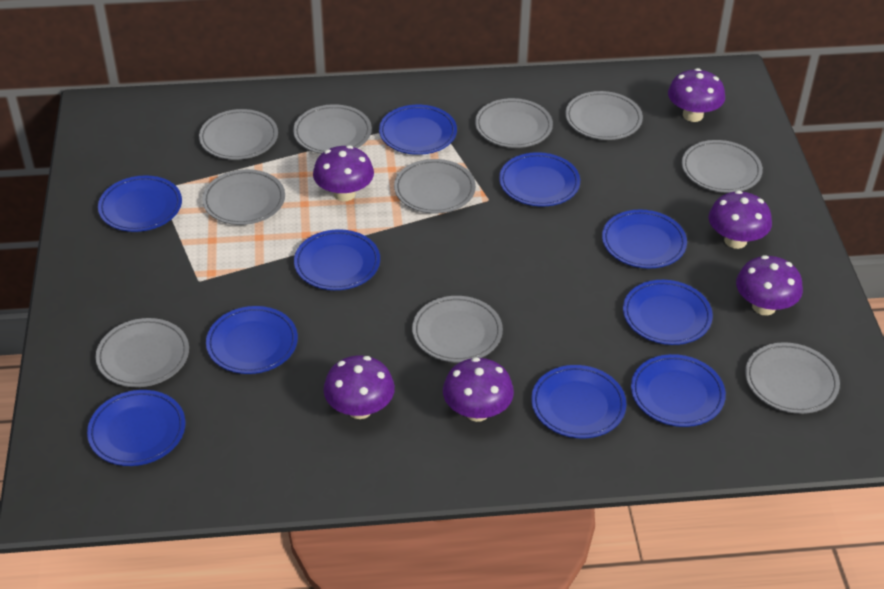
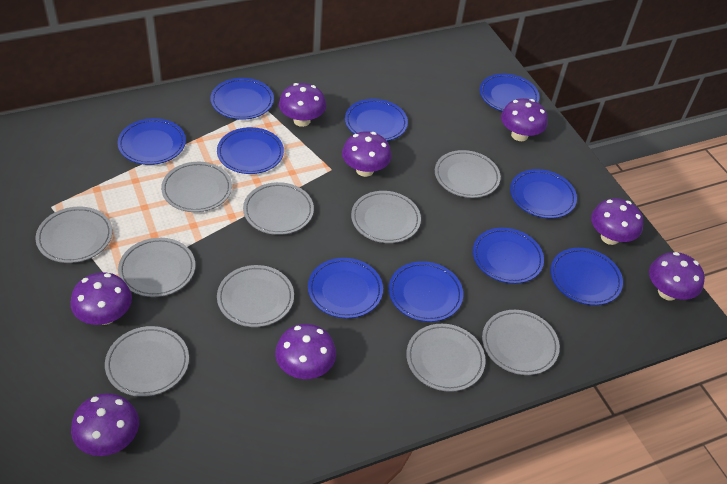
purple mushroom: [313,145,374,201] [323,355,395,419] [443,357,514,422] [668,68,725,122] [709,191,772,249] [736,255,803,316] = 6 -> [70,272,132,325] [71,393,139,456] [275,324,336,379] [279,83,326,127] [342,131,392,177] [501,98,548,141] [591,198,643,245] [649,252,705,301] = 8

